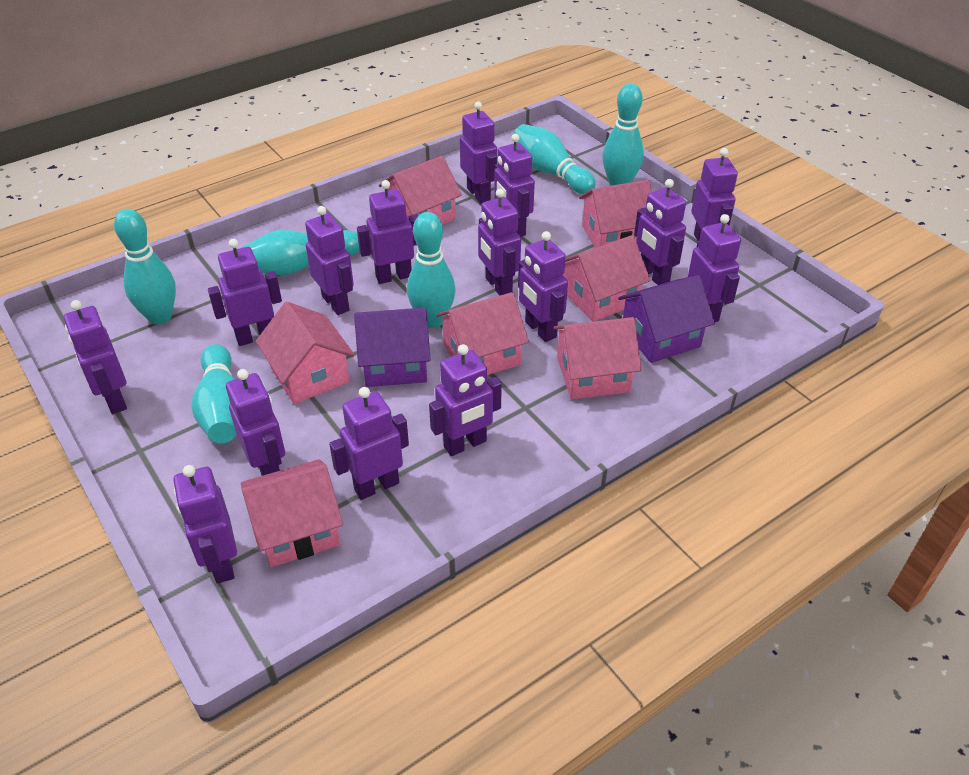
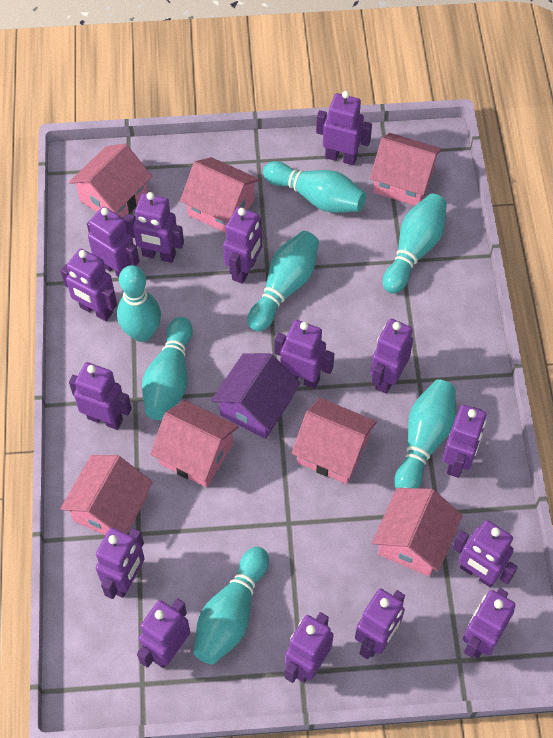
purple house: [354,308,431,387] [618,275,715,363] = 2 -> [211,353,301,439] = 1
turquoise bowling pin: [114,209,176,325] [192,344,236,443] [242,230,359,275] [407,212,455,328] [514,124,596,194] [602,83,644,186] = 6 -> [117,265,161,342] [142,317,193,420] [194,547,269,664] [248,231,319,332] [263,161,366,213] [383,194,447,294] [394,379,456,488] = 7

